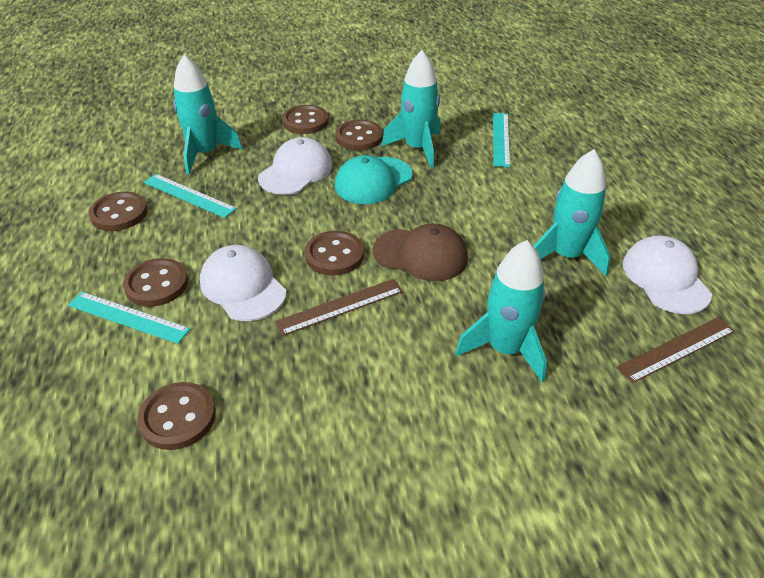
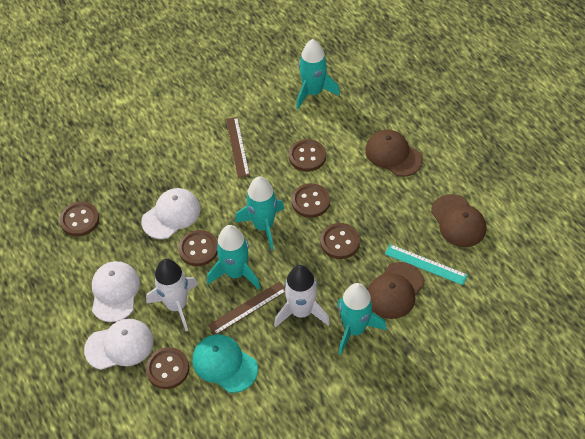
brown cap: [373,223,468,281] = 1 -> [365,130,423,177] [368,262,424,319] [431,194,486,247] = 3
turquoise ruler: [68,292,191,344] [144,174,237,218] [493,113,510,167] = 3 -> [385,244,468,285] = 1
white rocket: none = 0 -> [146,259,198,331] [274,265,330,328] = 2

